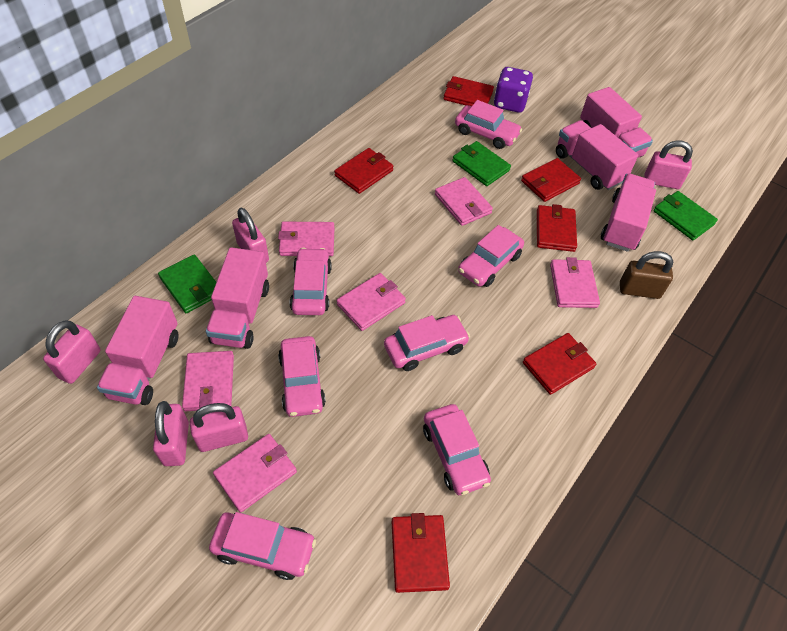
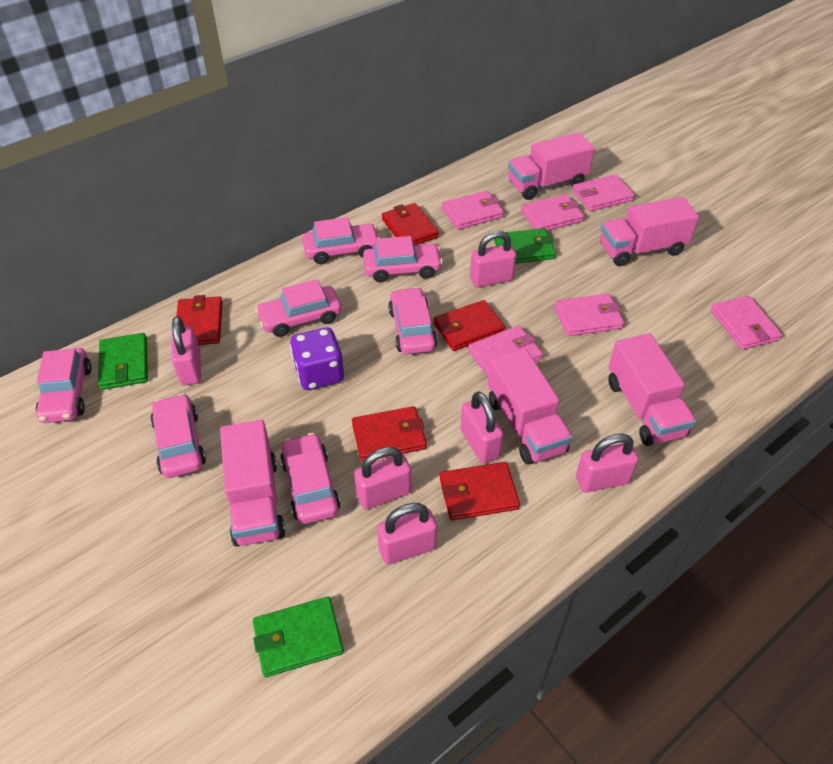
brown padlock: [620,251,673,299] = 1 -> none = 0
pink padlock: [43,320,101,384] [153,401,189,466] [189,403,248,452] [232,208,269,263] [644,140,693,189] = 5 -> [172,316,201,385] [354,447,411,509] [377,503,437,565] [460,391,503,464] [470,231,516,287] [576,434,638,493] = 6
red wallet: [334,148,393,194] [392,513,450,593] [443,76,494,106] [521,158,581,202] [523,333,596,395] [537,204,577,252] = 6 -> [176,295,223,345] [352,406,427,461] [382,203,439,245] [434,300,505,351] [440,462,520,521] = 5

